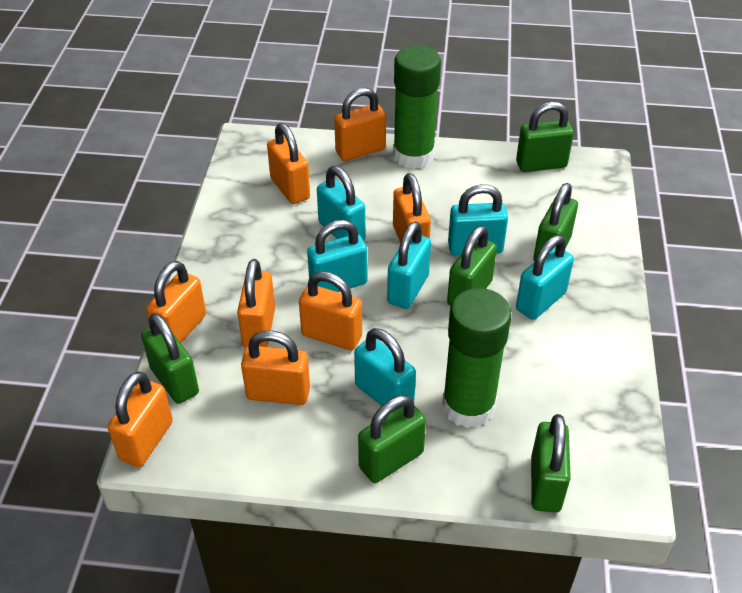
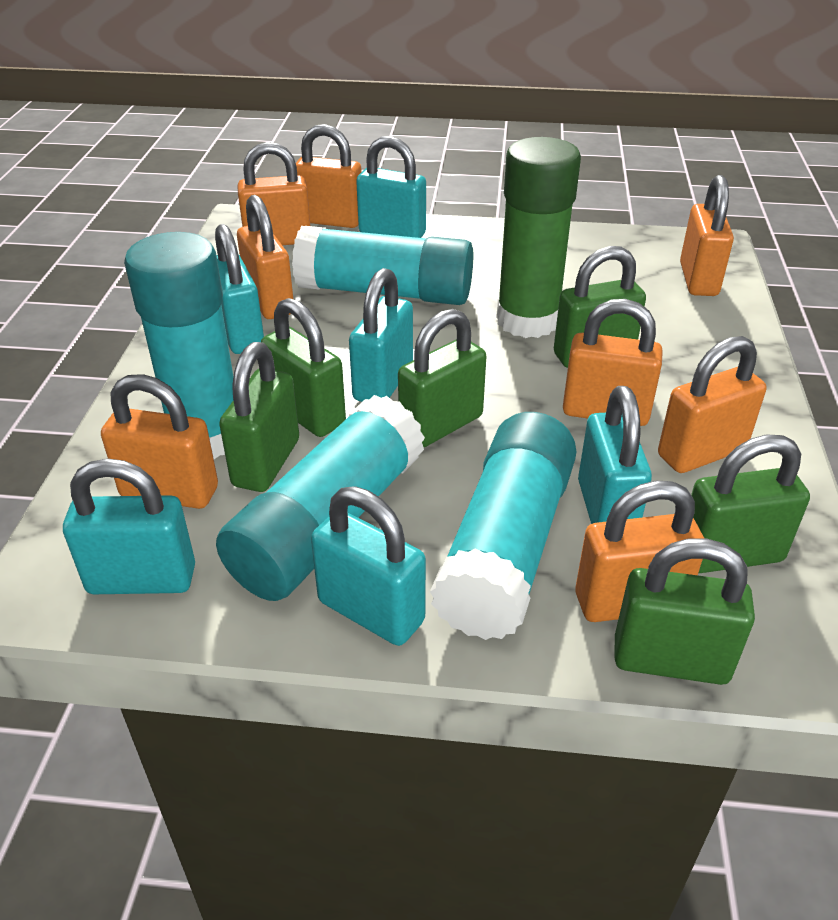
green glue stick: [393,45,441,169] [442,288,512,428] = 2 -> [496,137,581,338] = 1
turquoise glue stick: none = 0 -> [124,232,234,459] [216,395,425,601] [292,226,473,305] [430,412,577,640] = 4

